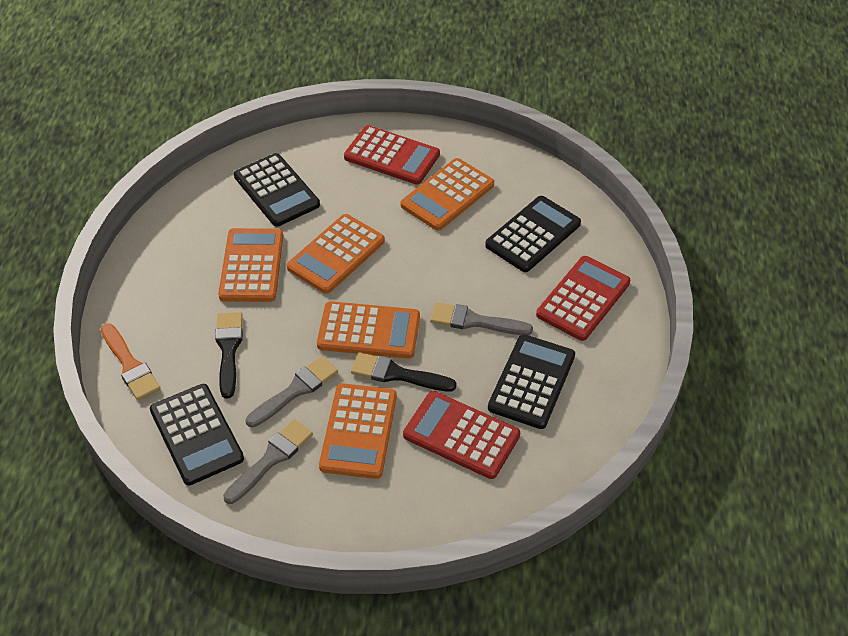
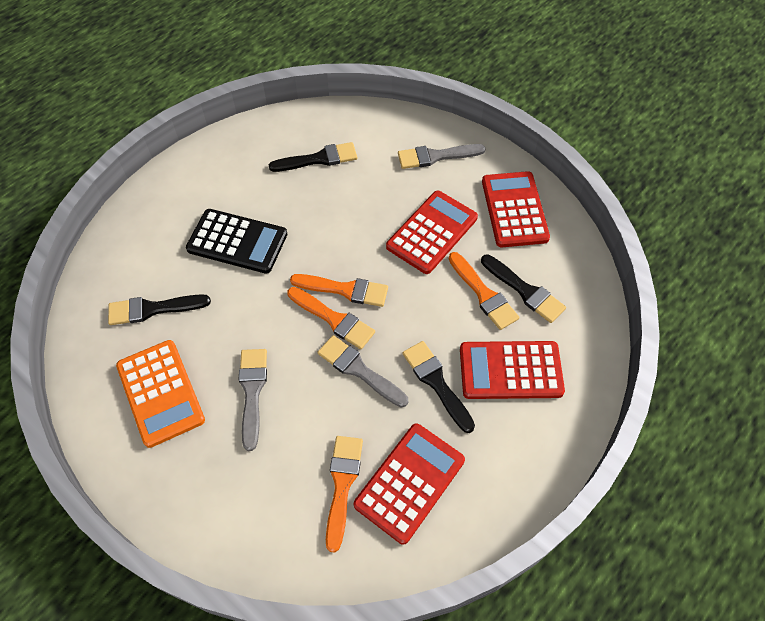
black brush: [215,312,243,399] [351,352,457,391] = 2 -> [108,294,211,325] [269,142,357,172] [402,341,475,433] [481,254,566,323] = 4
black calculator: [150,384,244,486] [234,153,320,227] [485,196,581,272] [488,334,575,429] = 4 -> [186,209,287,274] = 1
orange brush: [101,323,161,400] = 1 -> [287,287,375,349] [290,274,388,307] [326,436,363,553] [449,252,519,330] = 4
orange calculator: [218,228,283,302] [287,214,385,294] [317,301,420,359] [319,383,397,479] [401,158,494,231] = 5 -> [116,340,205,448] = 1
red calculator: [344,125,440,185] [403,391,520,479] [536,256,630,341] = 3 -> [354,423,465,545] [386,191,478,274] [460,341,565,399] [482,171,550,247] = 4

